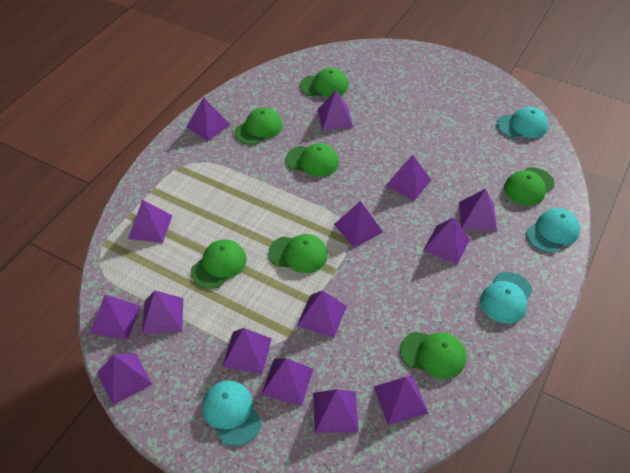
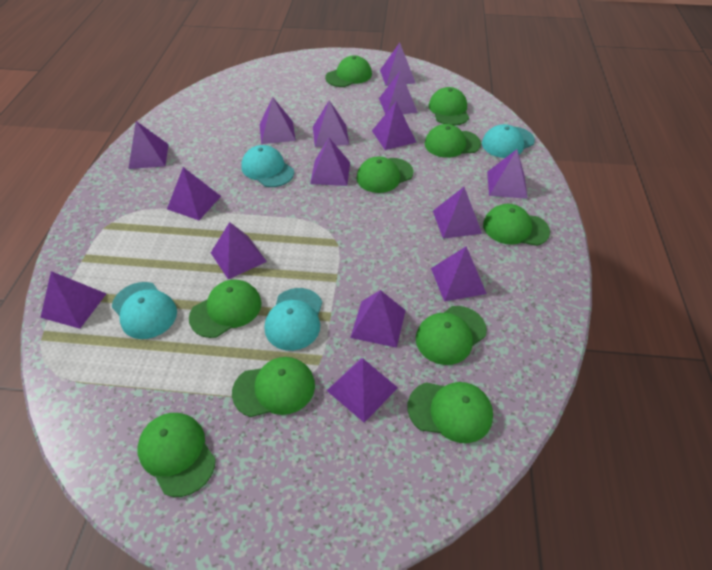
green cap: [191,239,247,289] [234,107,283,145] [268,234,328,273] [286,143,339,177] [300,68,348,97] [400,332,466,379] [504,167,555,206] = 7 -> [137,413,216,497] [189,280,262,338] [232,357,315,417] [325,55,372,87] [356,156,414,193] [407,382,493,443] [416,306,487,365] [425,124,481,158] [429,87,469,126] [483,204,550,246] = 10

